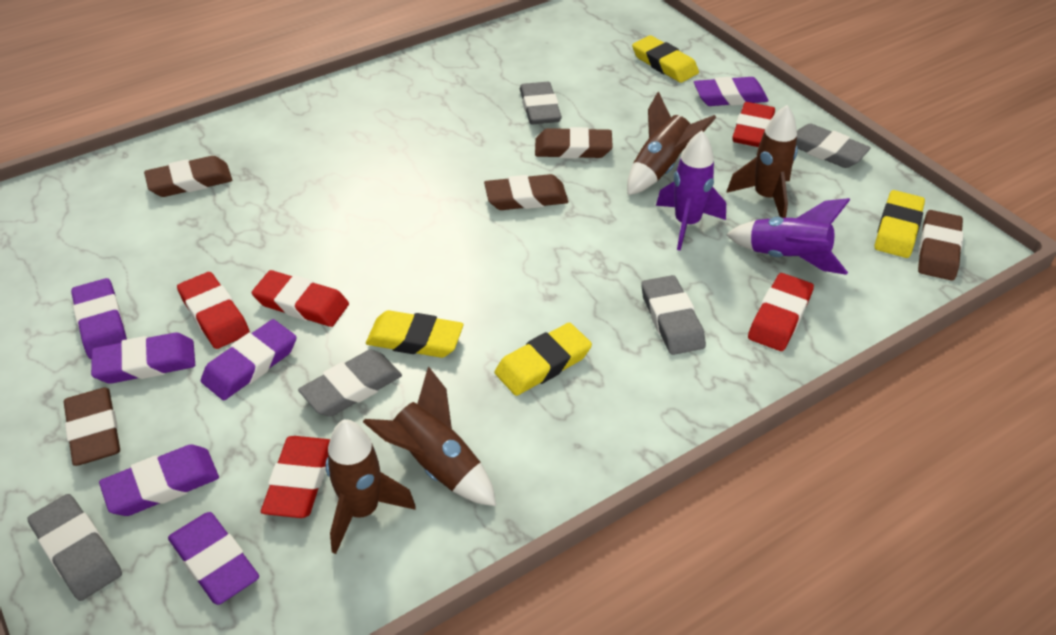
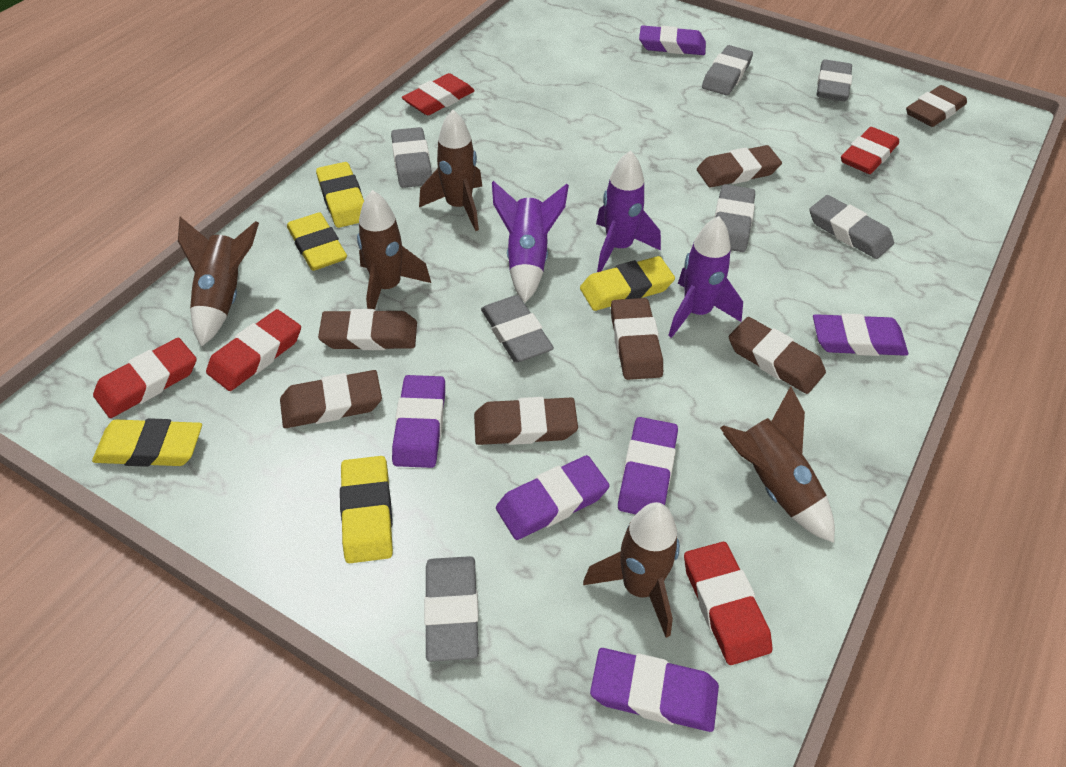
brown eraser: [64,388,120,466] [144,156,232,197] [484,174,568,210] [535,127,613,159] [918,210,963,281] = 5 -> [280,370,382,428] [318,309,417,350] [474,397,578,445] [611,298,663,380] [697,145,782,187] [729,317,826,394] [906,85,967,127] = 7
brown rocket: [326,419,416,554] [363,367,496,506] [627,91,717,195] [726,105,798,218] = 4 -> [178,217,259,347] [357,190,431,310] [419,110,482,231] [583,502,680,638] [720,386,835,543] = 5
grey eraser: [27,494,122,601] [298,350,402,417] [520,82,562,125] [641,275,706,355] [796,123,871,168] = 5 -> [391,127,432,188] [424,556,478,662] [481,295,554,363] [702,45,753,95] [714,184,755,252] [809,195,894,259] [817,59,852,101] = 7
purple rocket: [656,131,726,251] [726,198,850,275] = 2 -> [492,181,569,303] [596,150,661,272] [668,216,743,338] = 3
yellow eraser: [366,310,464,358] [495,322,592,396] [632,35,699,83] [875,190,925,258] = 4 -> [92,418,202,467] [287,212,347,271] [316,162,364,228] [340,456,393,563] [580,256,675,311] = 5

